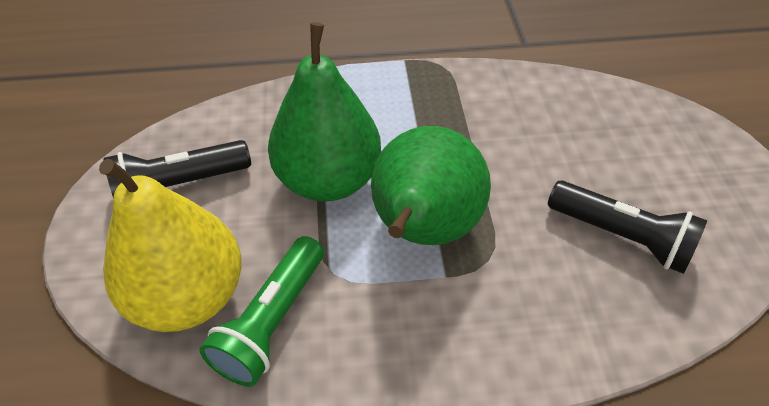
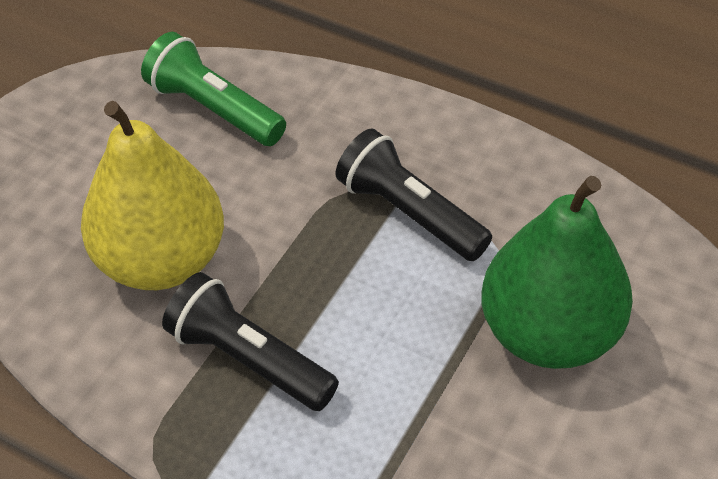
green pear: [268,22,381,201] [371,126,491,245] = 2 -> [481,176,633,369] = 1

